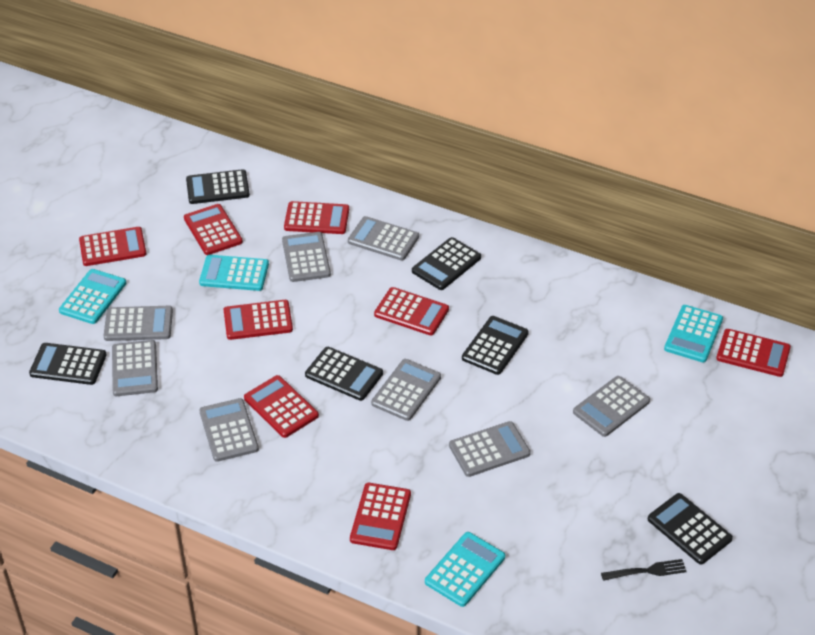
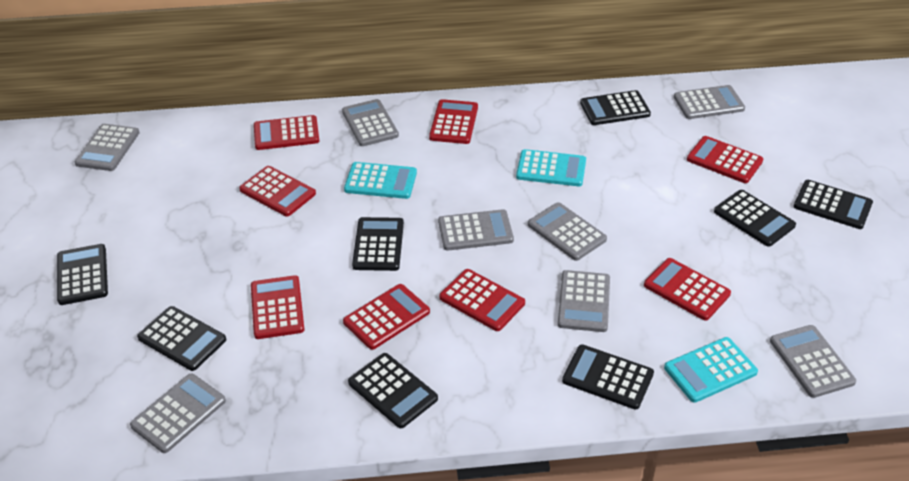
black calculator: [29,343,107,385] [186,169,250,204] [305,347,383,401] [412,237,481,290] [462,316,529,375] [648,493,733,564] = 6 -> [57,244,108,305] [137,306,226,371] [348,353,438,428] [352,217,404,271] [562,344,654,409] [580,90,651,125] [714,190,796,247] [794,180,873,229] = 8
black fork: [601,559,687,581] = 1 -> none = 0
turquoise calculator: [59,269,126,324] [199,255,269,291] [425,532,505,607] [664,305,723,362] = 4 -> [344,162,417,199] [516,149,586,186] [664,337,758,403] = 3

